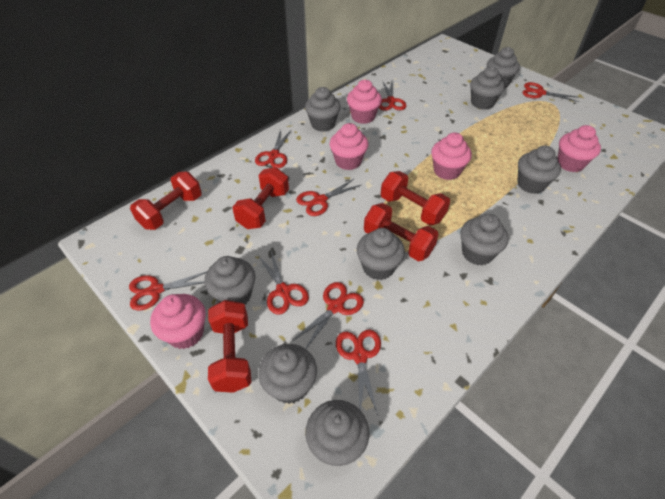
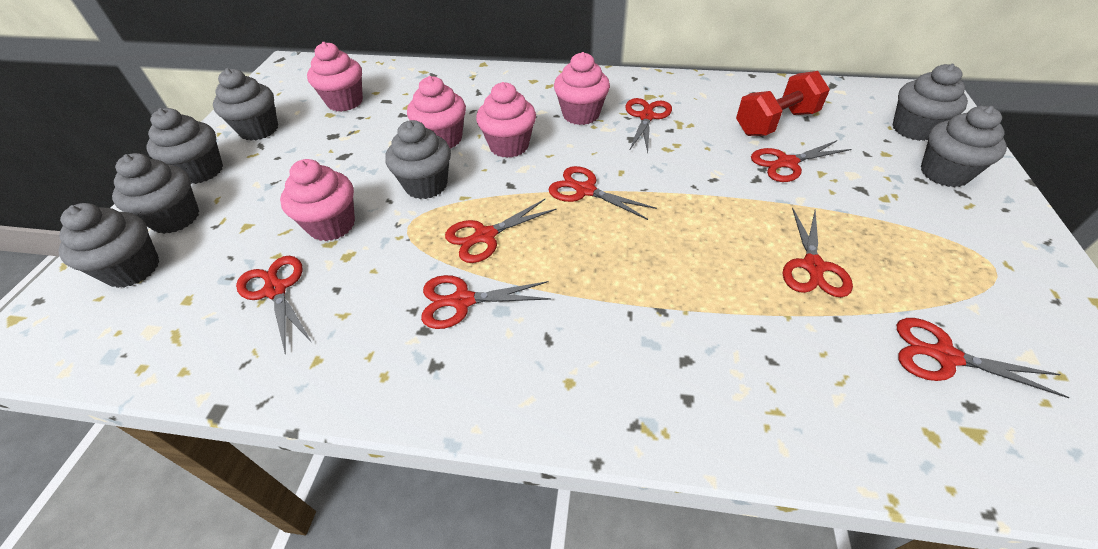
grey cupcake: [204,256,255,304] [258,344,317,404] [305,87,341,132] [305,400,369,466] [357,228,405,280] [460,214,509,265] [470,66,505,110] [487,47,520,88] [517,145,561,194] = 9 -> [58,203,159,288] [112,153,199,234] [146,108,223,184] [213,68,278,141] [385,120,451,199] [893,64,968,141] [921,106,1007,187] = 7
red dumbbell: [130,172,202,230] [208,300,251,393] [233,167,289,229] [364,203,439,261] [381,171,450,226] = 5 -> [736,71,830,136] = 1

